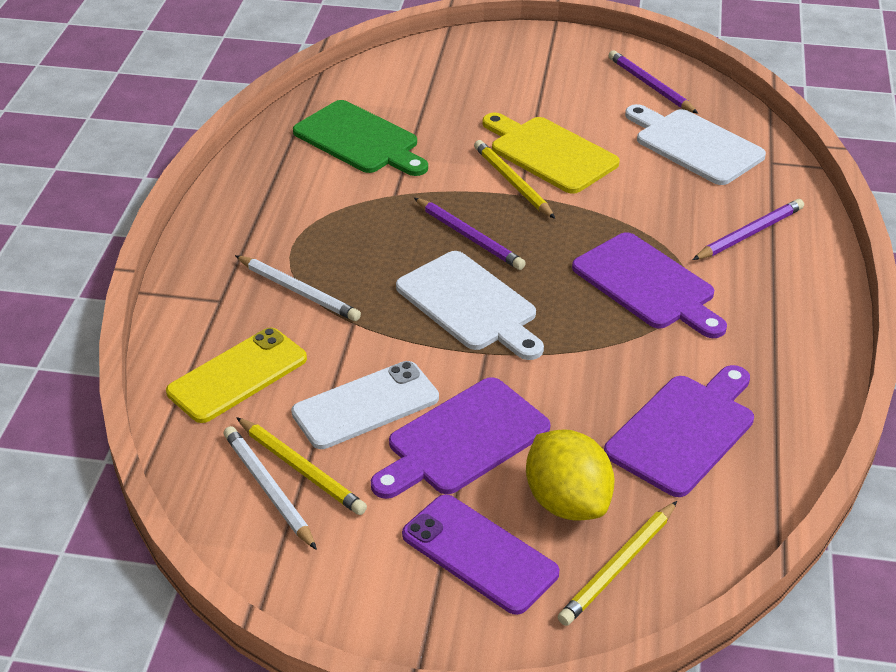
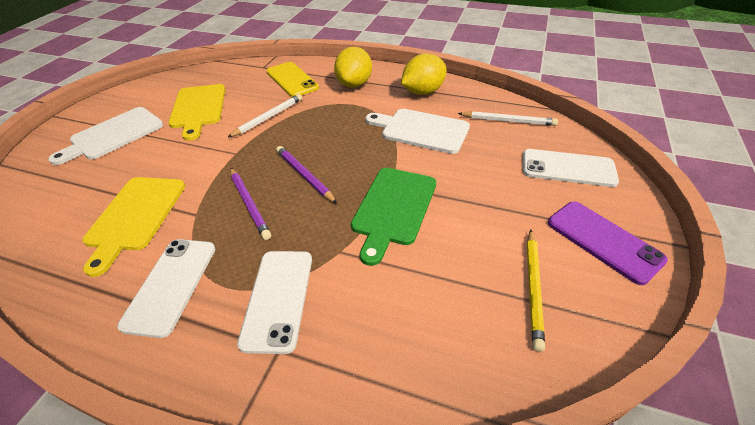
purple cutting board: [371,377,551,499] [572,232,727,338] [604,365,754,497] = 3 -> none = 0
purple pencil: [414,198,526,270] [608,50,698,114] [692,199,804,260] = 3 -> [230,168,271,240] [276,146,337,204] = 2
white phone: [291,361,439,449] = 1 -> [117,239,215,338] [237,251,312,354] [523,149,619,187] = 3
yellow cutting board: [482,112,620,194] = 1 -> [83,177,185,277] [168,84,226,141] = 2
yellow lemon: [526,430,615,521] = 1 -> [334,47,372,88] [401,54,447,95] = 2
yellow pencil: [236,417,367,515] [474,140,555,219] [558,501,677,626] = 3 -> [527,229,545,352] = 1

